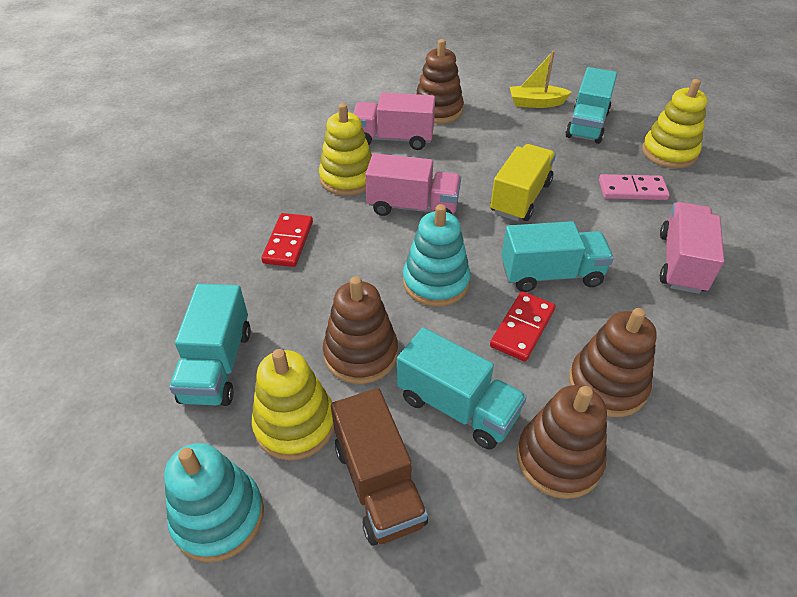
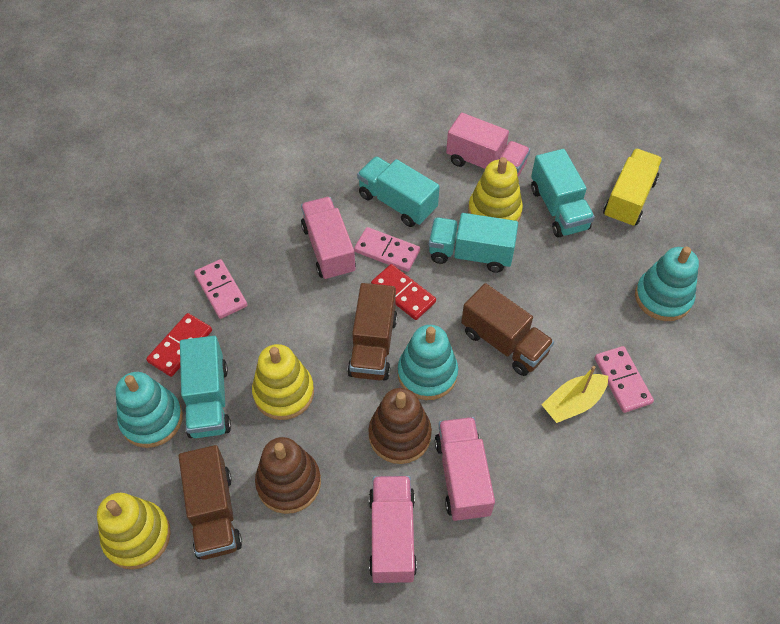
brown stacking toy: [323,276,398,384] [417,39,464,124] [517,385,607,499] [569,308,657,417] = 4 -> [255,437,321,514] [368,388,432,464] = 2
brown truck: [331,388,428,545] = 1 -> [178,445,242,560] [347,283,397,381] [461,283,554,376] = 3
pink domino: [599,174,670,200] = 1 -> [194,259,247,319] [354,227,420,272] [595,346,654,413] = 3
pink truck: [353,92,435,150] [365,153,461,216] [660,202,724,294] = 3 -> [301,197,356,280] [369,476,417,584] [435,417,495,521] [446,113,530,177] = 4
turquoise stacking toy: [164,443,264,562] [403,204,471,307] = 2 -> [116,372,183,448] [398,325,458,400] [635,247,699,321] = 3

